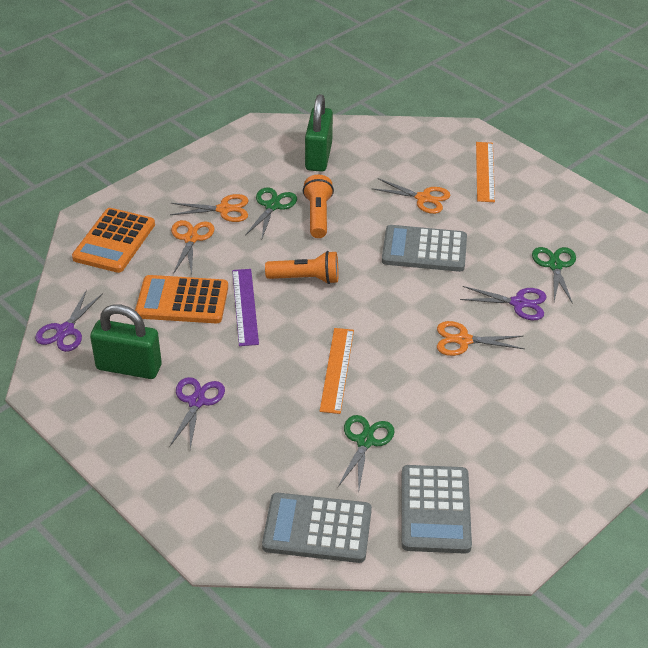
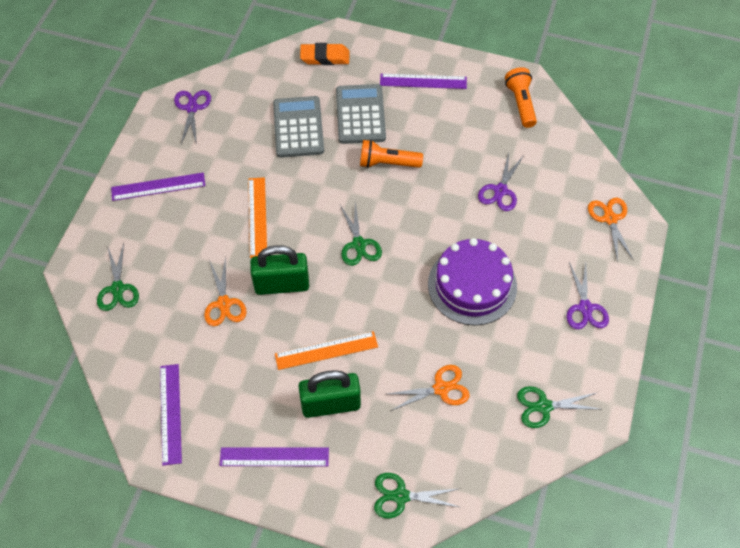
green scissors: [245,187,297,238] [338,415,395,489] [532,247,576,304] = 3 -> [97,243,139,311] [340,201,382,266] [374,473,459,519] [517,386,599,428] = 4
grey calculator: [262,493,372,563] [382,225,467,272] [402,465,472,553] = 3 -> [273,96,324,158] [336,84,386,144] = 2
orange calculator: [72,208,155,273] [135,275,228,323] = 2 -> none = 0
orange eraser: none = 0 -> [300,43,349,65] = 1
orange scissors: [170,194,248,222] [171,220,215,274] [371,178,450,214] [437,321,524,356] = 4 -> [204,256,247,326] [388,365,470,411] [588,198,633,262] = 3
purple cake: none = 0 -> [428,238,517,325] = 1
purple ruler: [232,269,259,346] = 1 -> [111,173,206,201] [160,364,182,466] [220,447,329,466] [380,73,467,89] = 4

